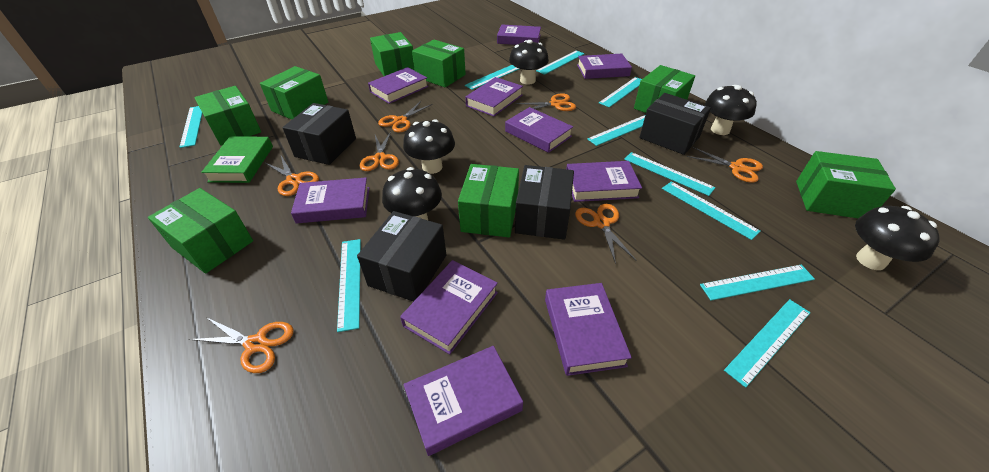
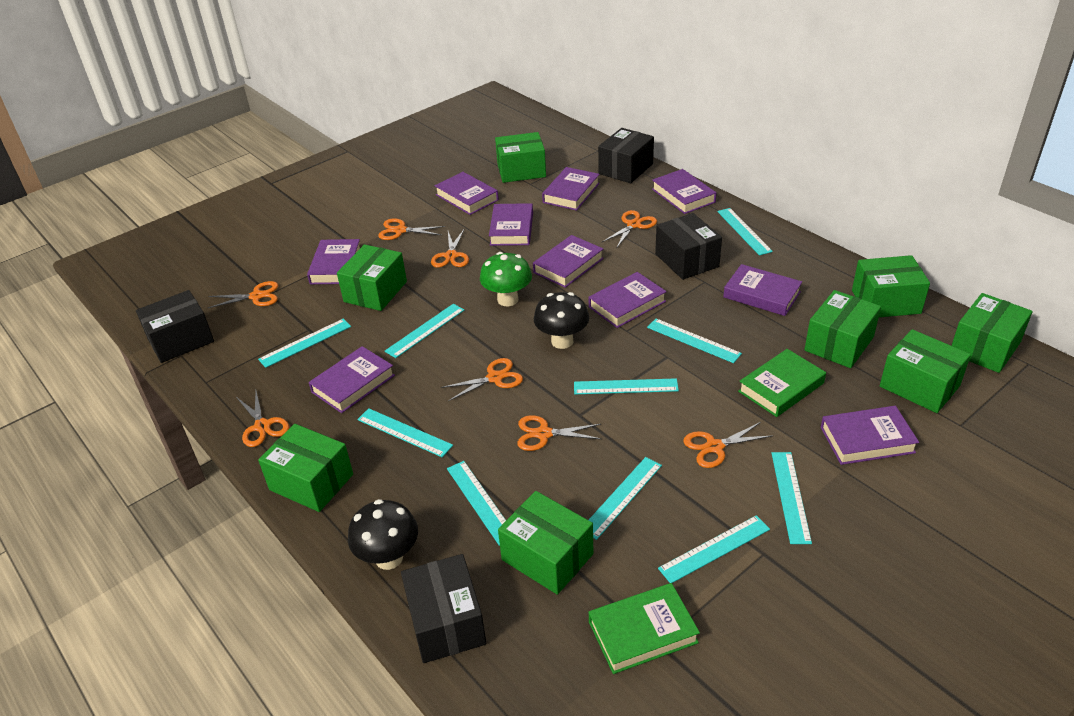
black mushroom: [382,167,442,220] [403,119,455,174] [509,40,549,85] [705,85,757,135] [855,206,940,270] = 5 -> [348,499,418,570] [534,292,589,349] = 2
green book: [201,136,273,183] = 1 -> [589,583,700,674] [738,349,826,417] = 2
green mushroom: none = 0 -> [480,252,532,306] = 1
orange scissors: [188,317,294,373] [264,156,319,196] [360,132,399,171] [378,101,433,132] [516,93,576,112] [575,204,636,264] [687,147,763,183] = 7 -> [208,281,278,308] [236,391,289,447] [378,219,445,240] [431,230,469,268] [441,358,523,401] [517,415,601,451] [602,210,657,249] [683,422,773,468] = 8

